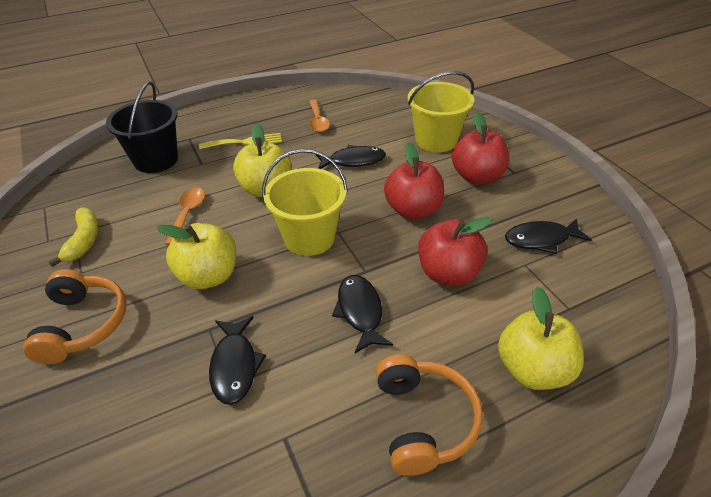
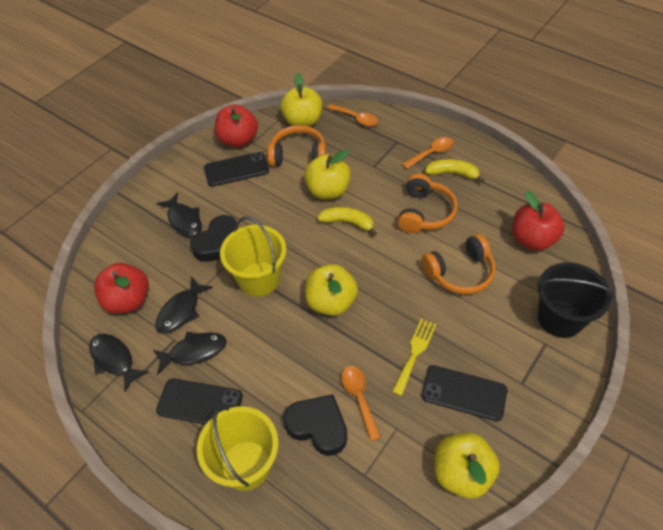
black heart: none = 0 -> [190,215,238,262] [284,394,347,456] = 2
black phone: none = 0 -> [156,378,243,425] [204,152,269,187] [421,365,507,421] = 3
orange headphones: [23,269,126,364] [376,354,483,476] = 2 -> [268,125,326,166] [398,173,457,233] [422,234,496,294] = 3
orange spoon: [165,187,205,245] [309,99,330,132] = 2 -> [327,104,378,127] [341,366,381,441] [402,137,454,169] = 3
yellow apple: [157,223,236,289] [233,124,291,197] [498,287,584,390] = 3 -> [280,73,322,127] [304,150,351,199] [305,264,358,316] [435,432,500,499] = 4
yellow banana: [49,207,99,267] = 1 -> [317,207,377,236] [425,159,484,183] = 2

